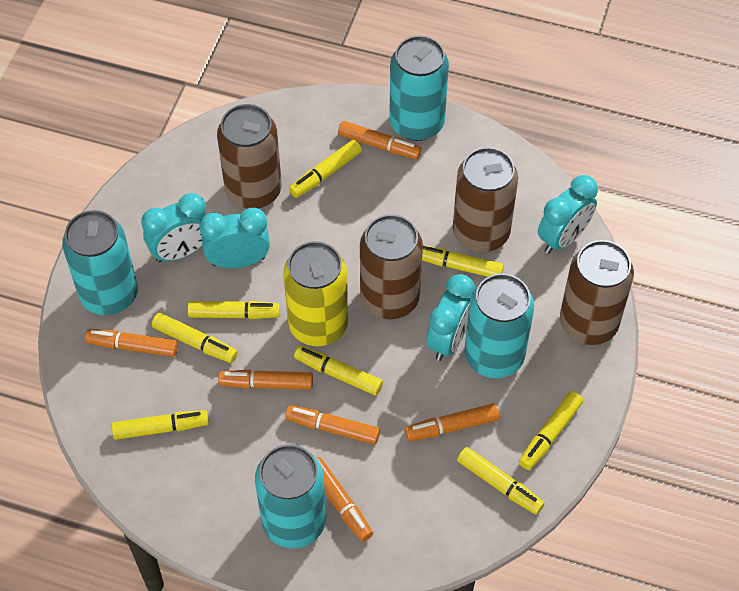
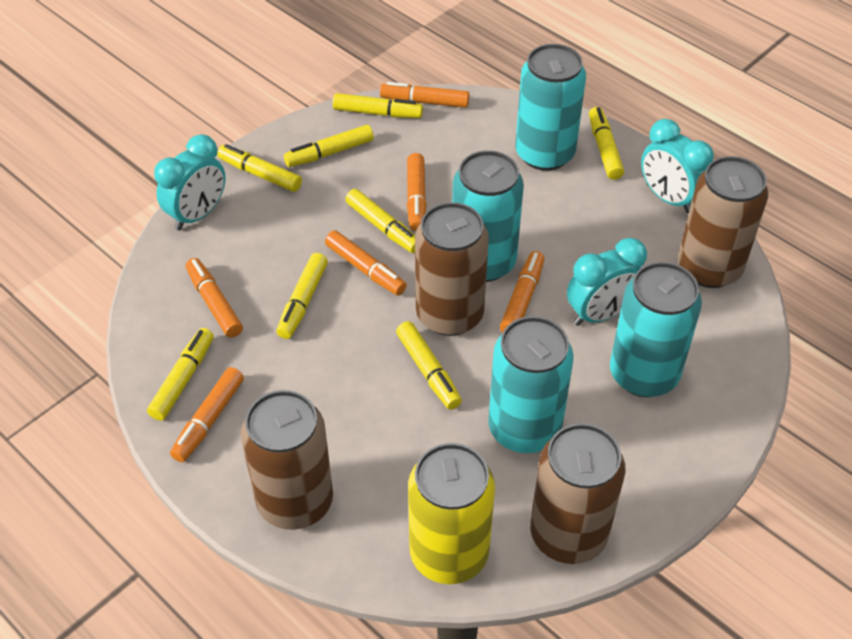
turquoise clock: [141,193,206,263] [199,208,270,268] [426,274,475,361] [538,175,598,254] = 4 -> [154,134,226,231] [567,238,647,326] [641,119,714,213] = 3

